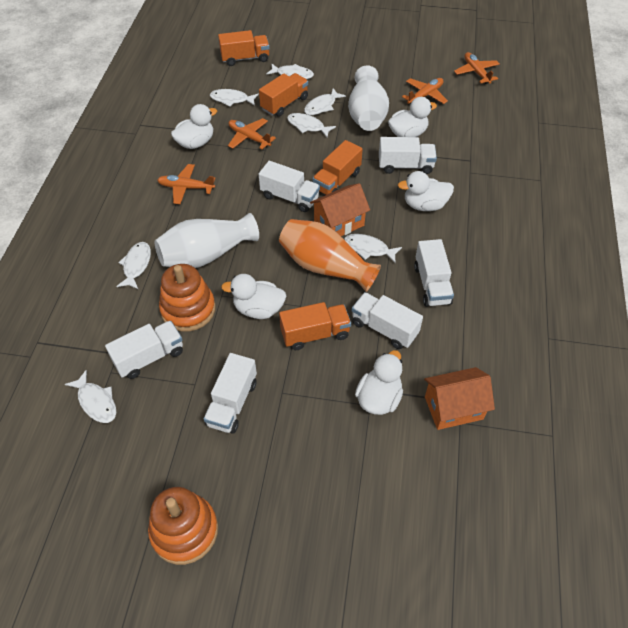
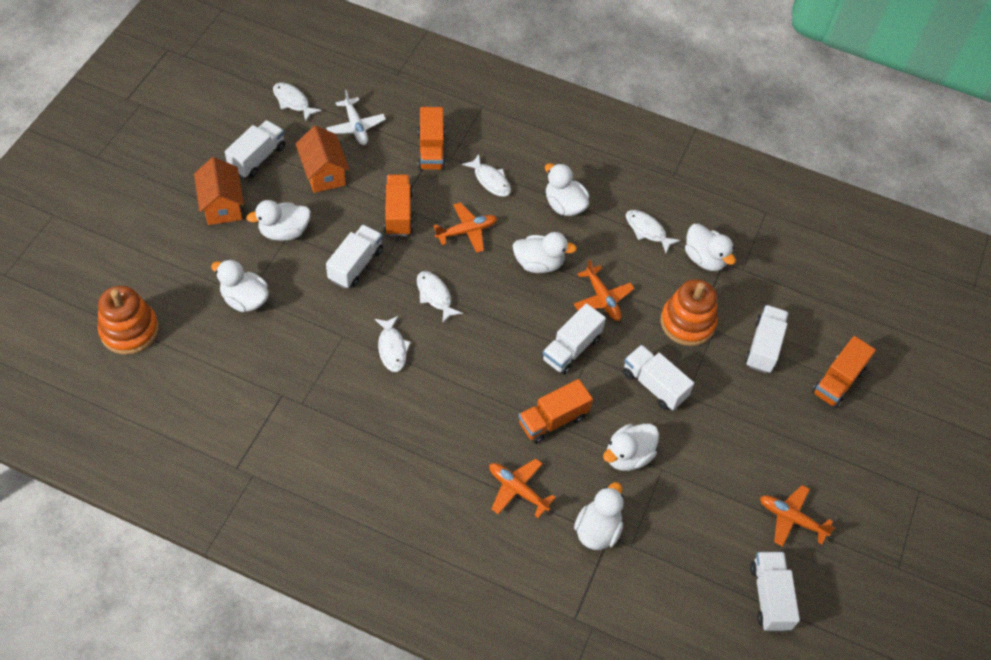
orange vase: [279,219,381,292] = 1 -> none = 0
white duck: [171,104,217,149] [221,274,286,319] [355,350,403,415] [388,97,437,137] [398,171,454,211] = 5 -> [211,259,269,312] [246,200,311,241] [513,232,577,273] [545,163,589,216] [574,482,624,550] [603,424,659,471] [685,224,736,271] = 7
white fish: [65,370,116,423] [116,242,151,289] [210,89,259,107] [267,63,314,79] [287,113,336,137] [304,88,346,115] [344,234,402,263] = 7 -> [273,82,321,122] [375,316,411,372] [417,271,463,324] [462,154,511,197] [626,210,680,253] = 5
white plane: none = 0 -> [326,90,386,145] = 1
white vase: [154,213,259,268] [348,65,389,131] = 2 -> none = 0

